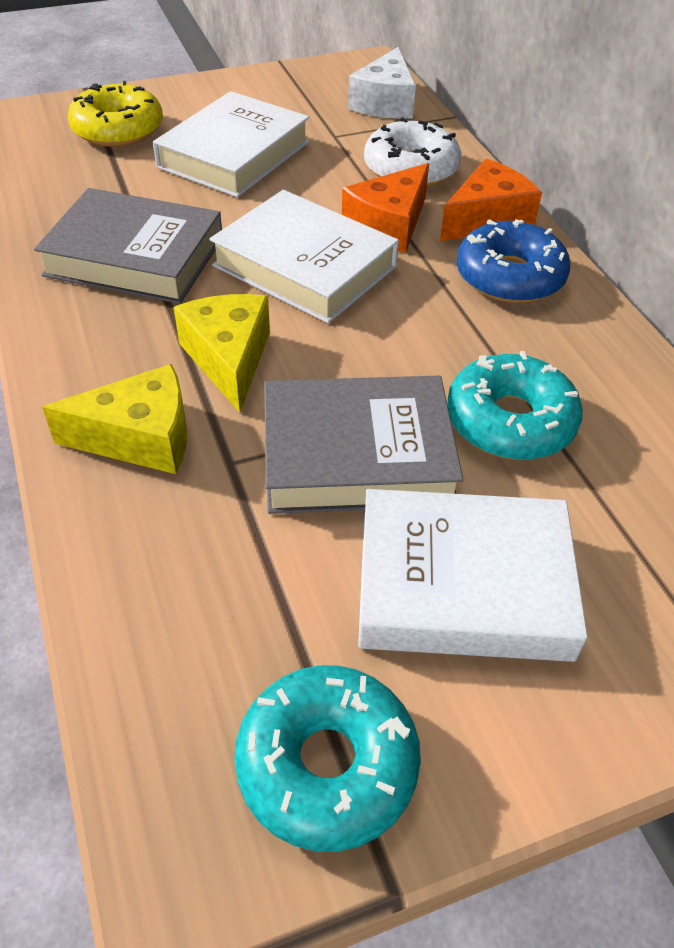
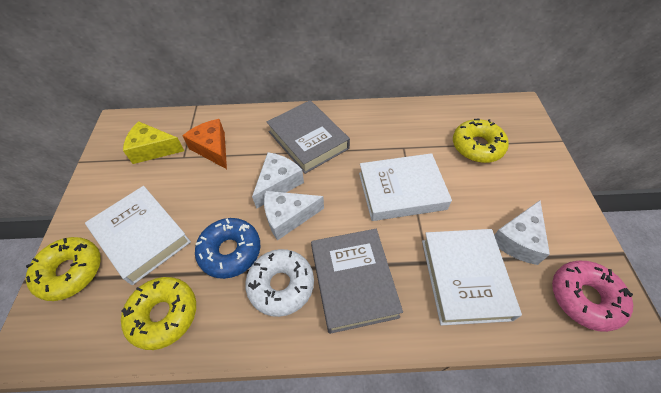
orange cheese: [342,163,429,253] [440,158,542,241] = 2 -> [182,119,227,169] = 1
pink donut: none = 0 -> [552,261,633,332] = 1
turquoise donut: [234,665,421,852] [447,351,583,460] = 2 -> none = 0
white cheese: [348,47,416,119] = 1 -> [252,152,304,209] [264,191,324,240] [494,200,550,265] = 3
yellow cheese: [42,364,187,474] [174,294,270,413] = 2 -> [123,121,184,164] = 1
yellow donut: [68,81,163,147] = 1 -> [26,237,101,301] [121,277,196,350] [453,119,509,163] = 3

